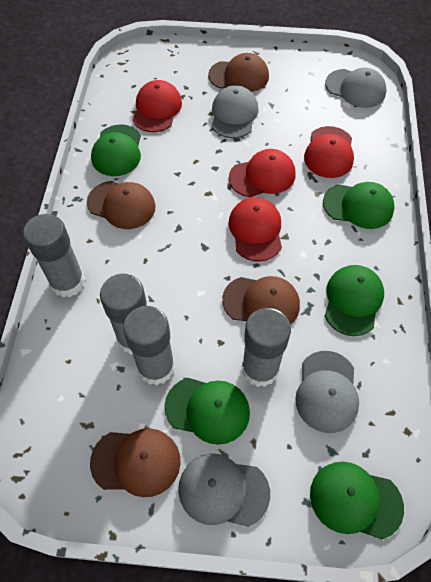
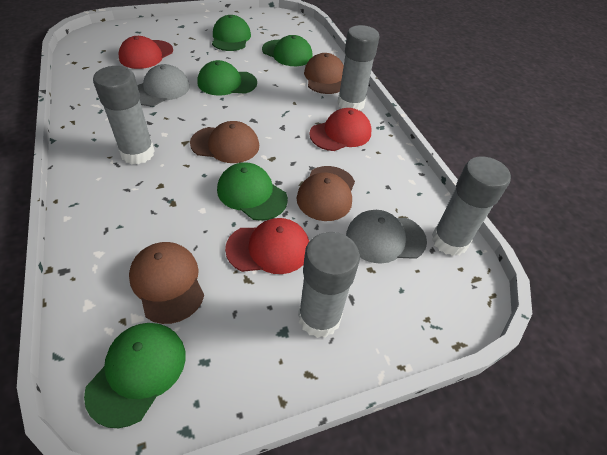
grey cap: [178,454,270,527] [212,85,258,138] [295,351,359,433] [325,68,386,108] = 4 -> [137,64,190,106] [346,210,427,264] = 2
red cap: [132,80,182,132] [229,149,296,197] [229,197,282,262] [304,126,354,178] = 4 -> [119,36,173,69] [225,218,309,274] [309,108,372,151] = 3

